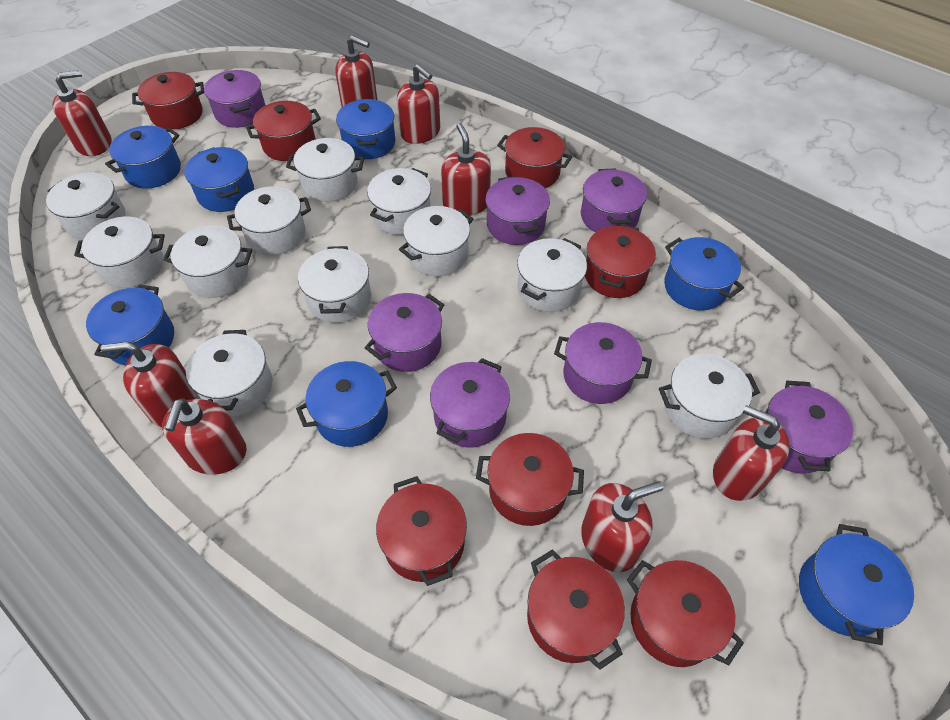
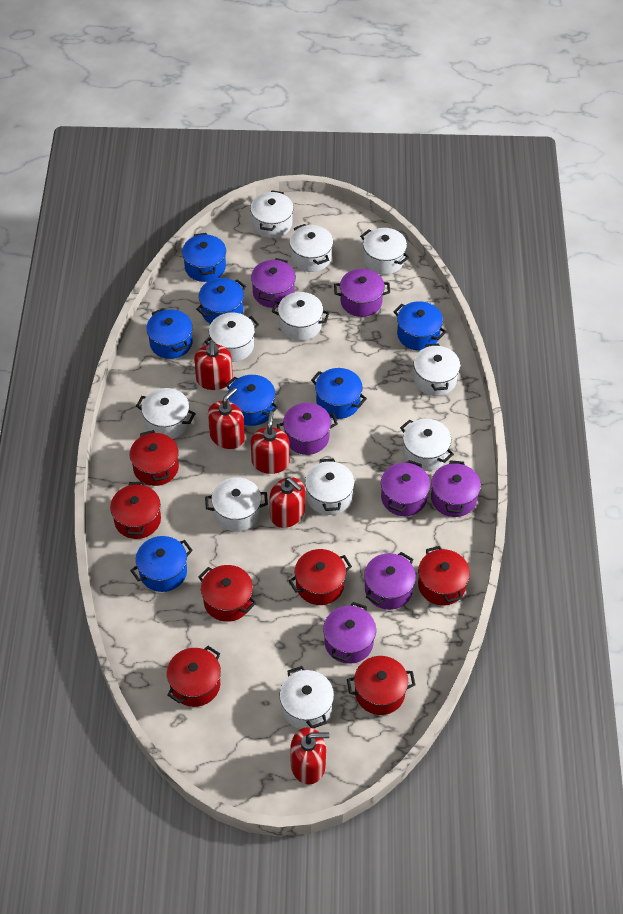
red pot: [132,72,204,130] [246,101,321,161] [376,476,467,586] [476,433,584,526] [497,127,572,188] [527,549,625,670] [585,224,656,298] [627,560,744,667] = 8 -> [110,482,161,539] [130,430,179,486] [167,646,221,707] [198,565,256,622] [289,549,352,605] [347,656,415,715] [418,546,470,605] = 7
red soap dispenser: [53,70,112,156] [101,341,196,427] [162,398,247,475] [335,35,377,107] [397,64,440,144] [441,123,491,216] [581,481,663,572] [713,405,790,501] = 8 -> [194,341,233,390] [208,388,245,449] [251,411,290,474] [269,477,305,528] [291,727,329,785] = 5

